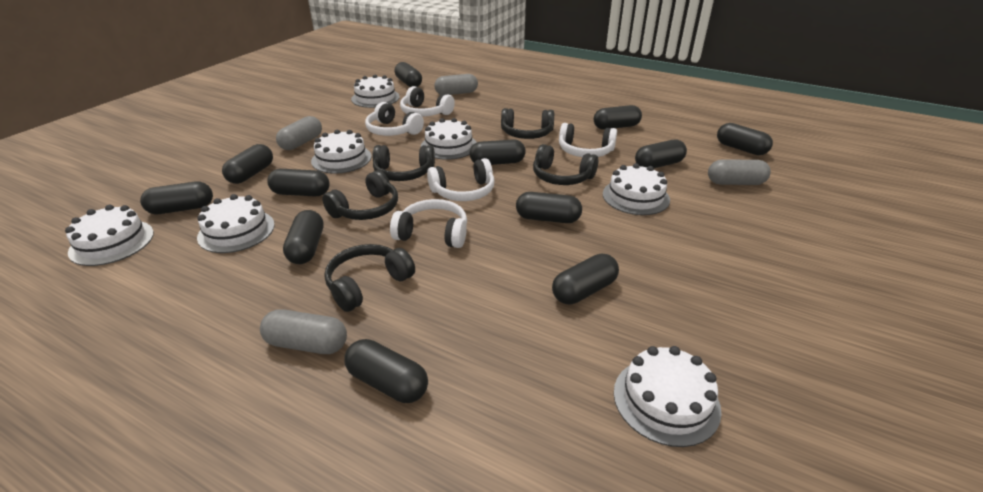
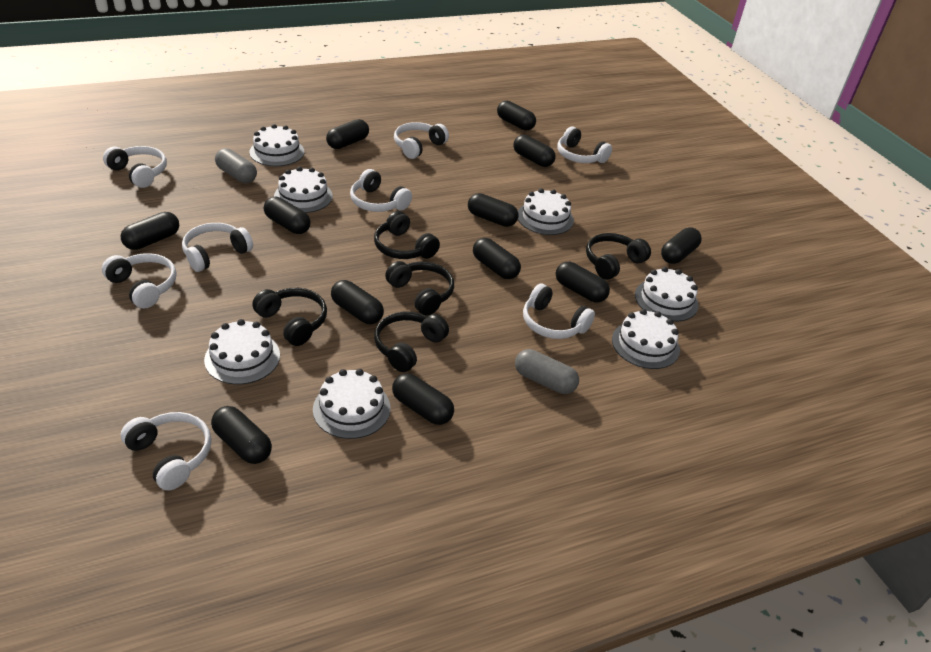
grey capsule: [260,309,347,354] [276,116,322,150] [434,74,478,95] [708,159,771,185] = 4 -> [215,148,257,183] [515,349,579,394] = 2
white headphones: [365,102,424,136] [390,199,467,248] [400,86,455,117] [427,158,495,201] [559,123,617,157] = 5 -> [102,253,177,309] [103,146,167,188] [121,412,212,491] [182,223,253,272] [350,169,412,212] [394,122,449,159] [523,283,595,339] [557,126,612,163] = 8

